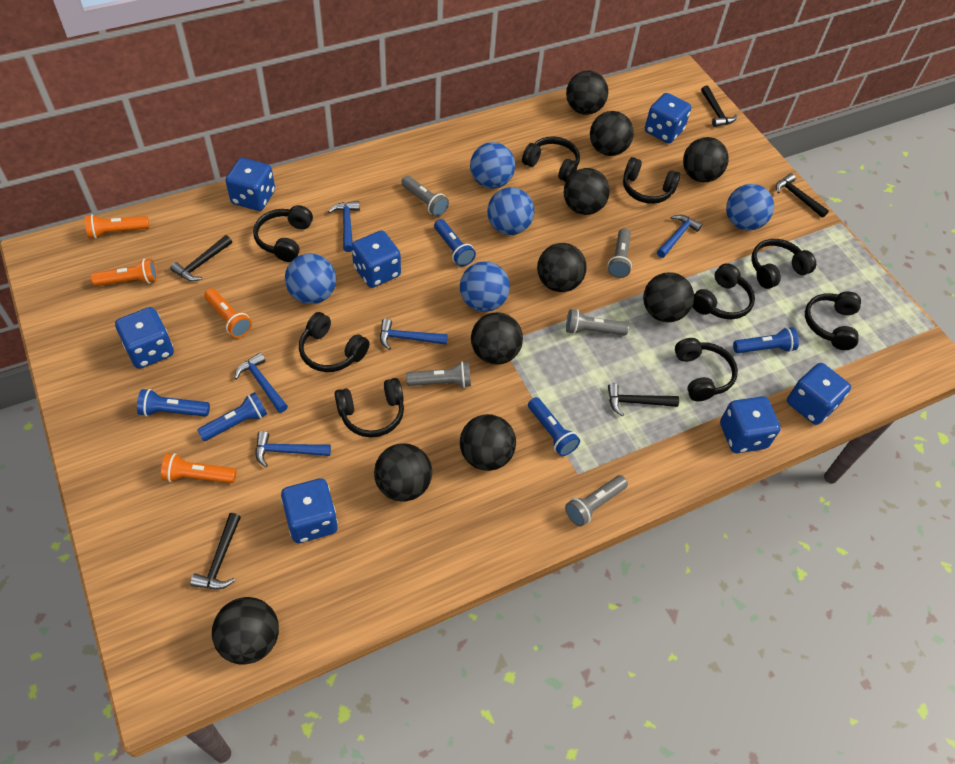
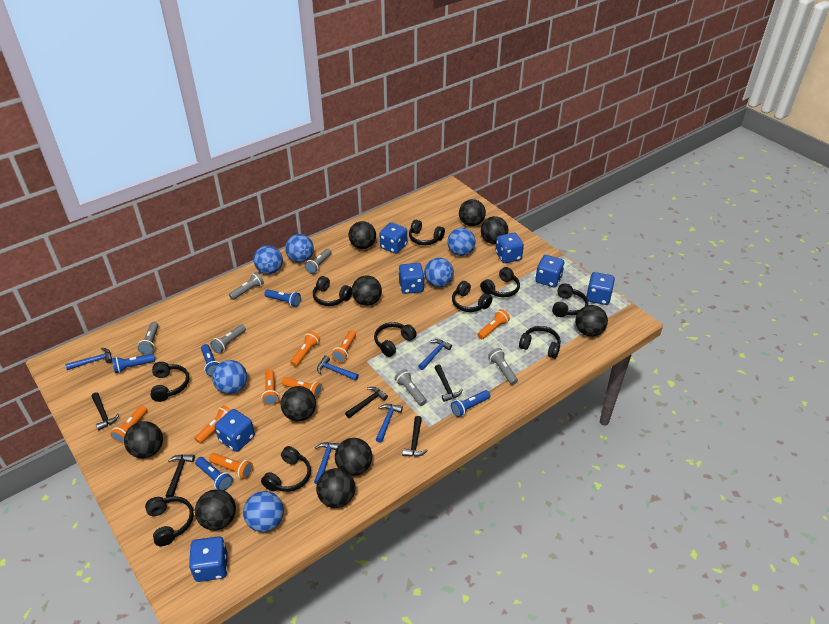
black headphones: [253,205,313,262] [299,312,370,372] [335,378,404,437] [522,136,580,182] [623,157,681,204] [675,338,738,401] [692,263,755,319] [751,239,816,289] [805,292,861,350] = 9 -> [145,496,194,546] [151,362,189,402] [261,446,311,492] [313,276,352,306] [374,322,417,357] [409,220,445,245] [452,281,492,312] [480,267,520,297] [519,326,561,359] [552,284,588,317] = 10
blue ball: [285,253,336,304] [460,261,510,312] [470,142,515,189] [487,187,534,235] [726,184,774,231] = 5 -> [212,360,247,394] [243,491,284,532] [253,245,283,274] [285,234,314,262] [424,258,454,287] [447,228,475,256] = 6
grey flashlight: [401,176,449,217] [406,361,471,388] [565,475,628,527] [566,309,629,336] [608,228,632,278] = 5 -> [138,322,159,355] [210,324,246,354] [229,272,264,300] [305,249,331,274] [395,369,427,406] [488,348,518,385] = 6
orange flashlight: [85,214,150,239] [91,259,158,286] [161,453,236,483] [204,288,252,338] = 4 -> [110,406,147,444] [195,405,230,444] [209,453,253,479] [261,369,279,406] [282,377,323,399] [290,331,320,367] [332,330,356,362] [477,309,510,339] = 8

